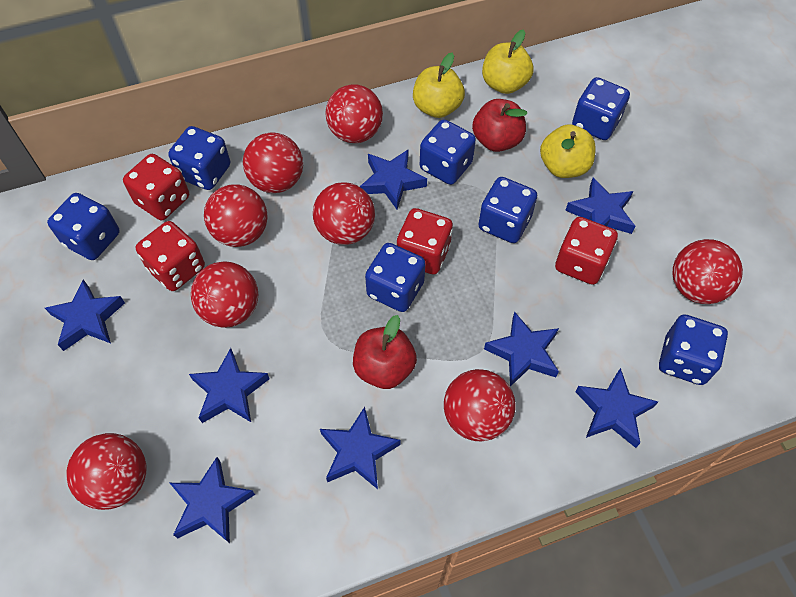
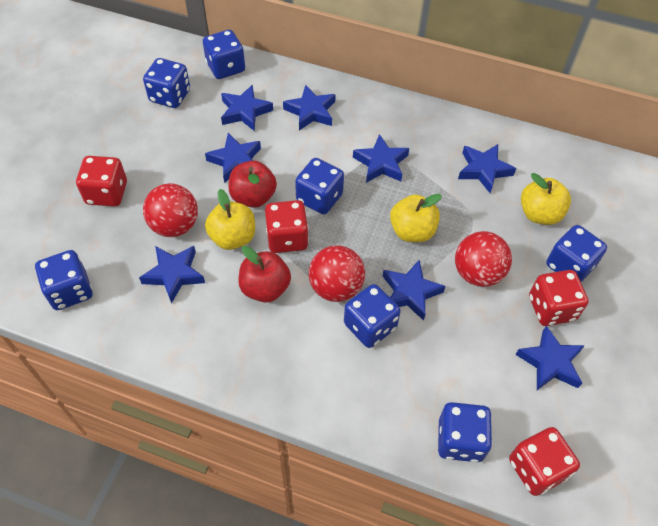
red ball: [66,433,146,510] [191,261,258,328] [204,184,268,247] [243,132,303,193] [313,182,375,245] [325,84,383,143] [444,369,516,442] [672,239,743,304] = 8 -> [143,183,198,237] [309,245,365,302] [455,231,512,287] = 3

